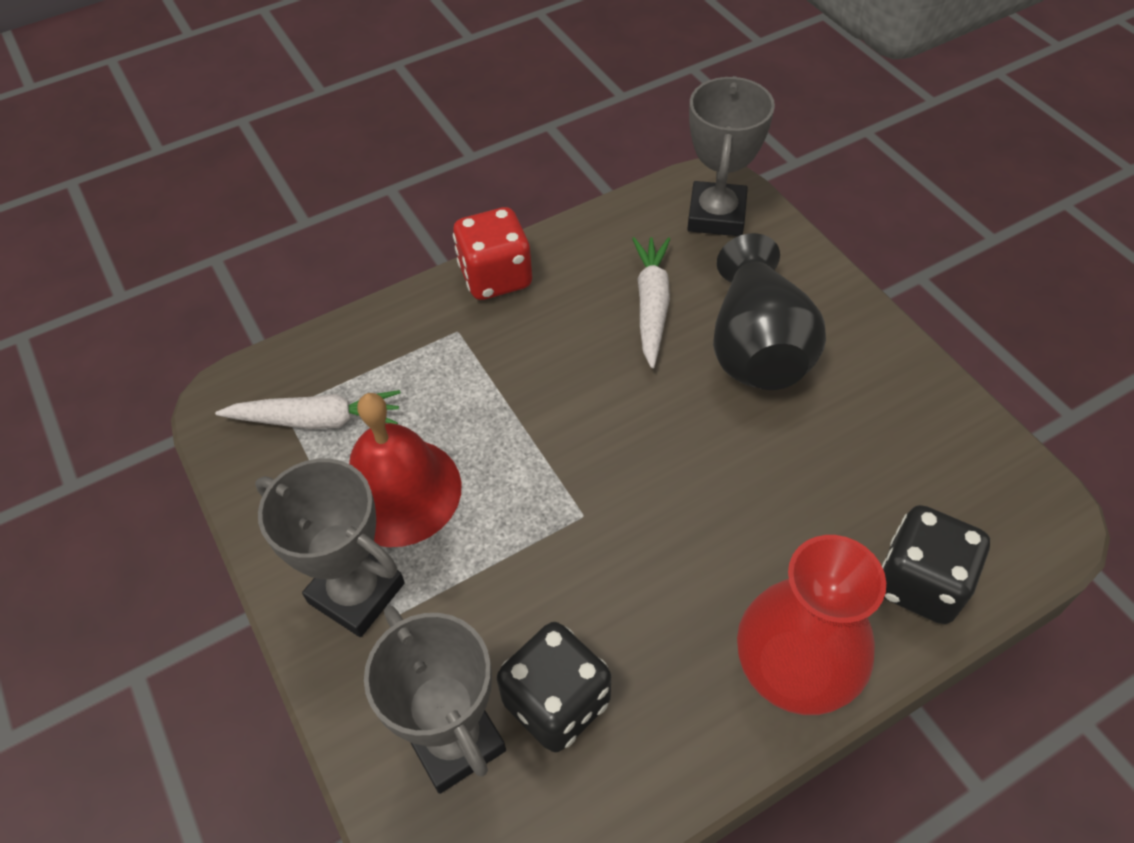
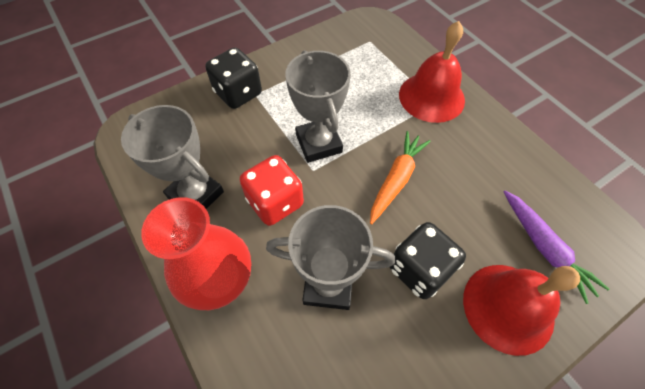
black vase: [713,233,826,390] = 1 -> none = 0
orange carrot: none = 0 -> [370,131,430,225] = 1
purple carrot: none = 0 -> [504,190,609,304] = 1
red bell: [349,393,462,547] = 1 -> [399,21,465,123] [463,265,580,356] = 2
white carrot: [215,390,401,429] [632,237,670,368] = 2 -> none = 0

